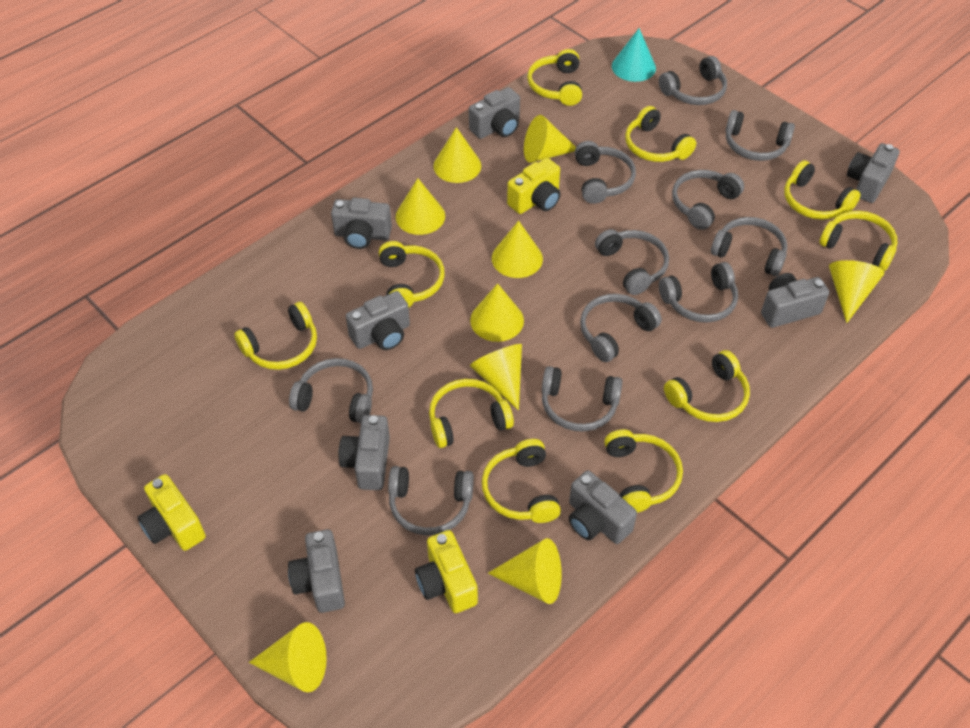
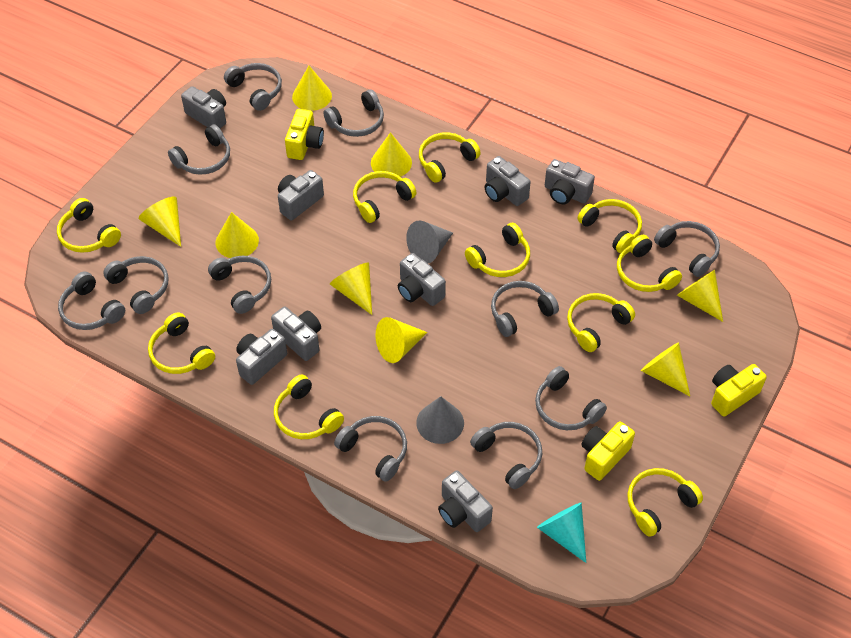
grey cone: none = 0 -> [406,221,453,263] [416,396,464,444] = 2
yellow cone: [249,622,327,693] [396,178,445,235] [433,127,481,183] [470,283,524,342] [470,344,522,411] [488,538,562,604] [492,221,543,278] [524,115,576,163] [829,260,884,323] = 9 -> [139,196,181,247] [216,212,259,258] [292,66,332,111] [330,262,372,315] [371,132,412,178] [375,317,428,363] [641,343,690,396] [677,270,723,322] = 8

